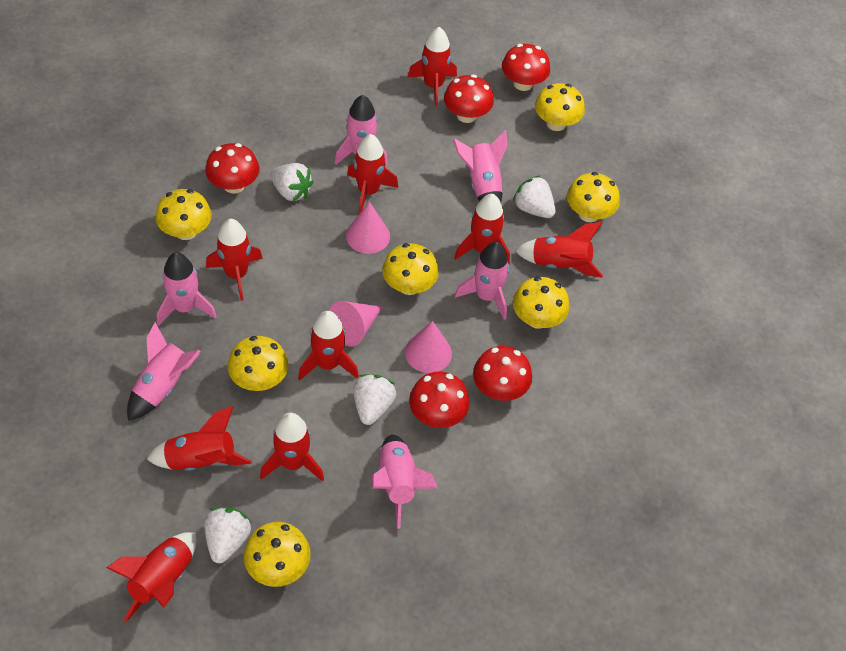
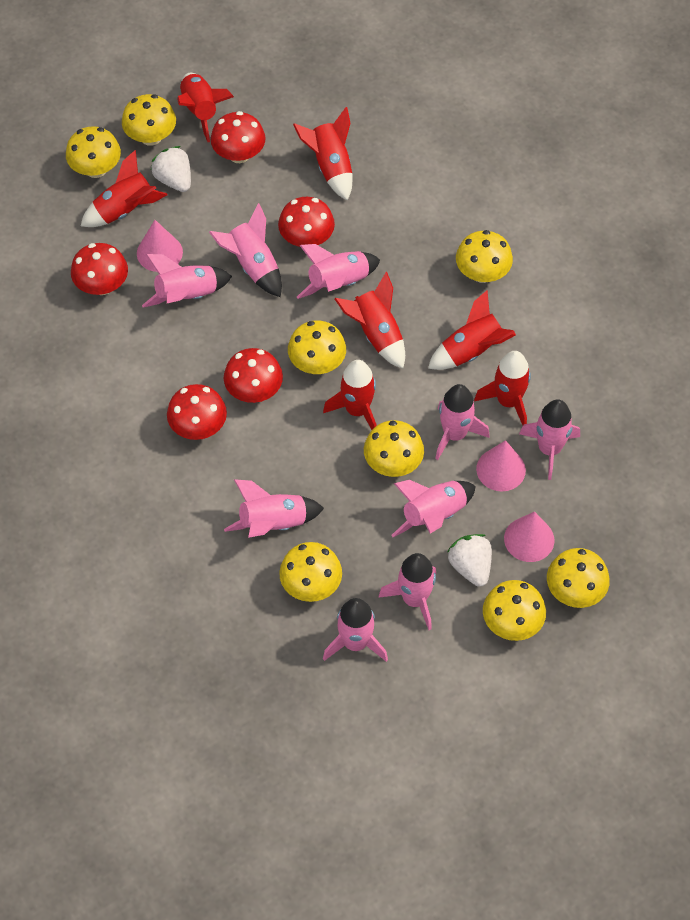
pink rocket: [127,322,200,421] [157,252,217,326] [335,95,388,166] [372,435,438,529] [453,130,507,202] [455,242,509,320] = 6 -> [142,254,232,308] [209,203,282,297] [224,479,324,538] [297,244,380,299] [323,598,388,662] [378,553,436,630] [391,480,476,537] [435,384,490,460] [519,399,580,480] = 9
red rocket: [106,532,197,622] [147,406,252,471] [206,219,263,301] [260,413,324,481] [298,311,359,380] [347,134,398,214] [408,27,457,107] [454,194,510,264] [515,222,603,278] = 9 -> [81,150,168,227] [177,73,234,142] [293,107,353,201] [323,360,377,430] [335,272,405,368] [428,290,516,370] [474,351,531,425] = 7
white strawberry: [204,507,251,563] [270,163,314,201] [353,374,396,425] [513,175,556,218] = 4 -> [151,146,191,192] [447,534,492,587] = 2
yellow mushroom: [155,189,212,240] [228,336,288,391] [244,522,311,587] [382,243,439,295] [513,277,569,329] [535,83,585,131] [567,172,620,222] = 7 -> [66,126,121,178] [122,94,176,146] [279,542,342,602] [288,321,346,374] [364,420,424,477] [456,230,513,283] [483,580,546,641] [547,548,610,608] = 8

